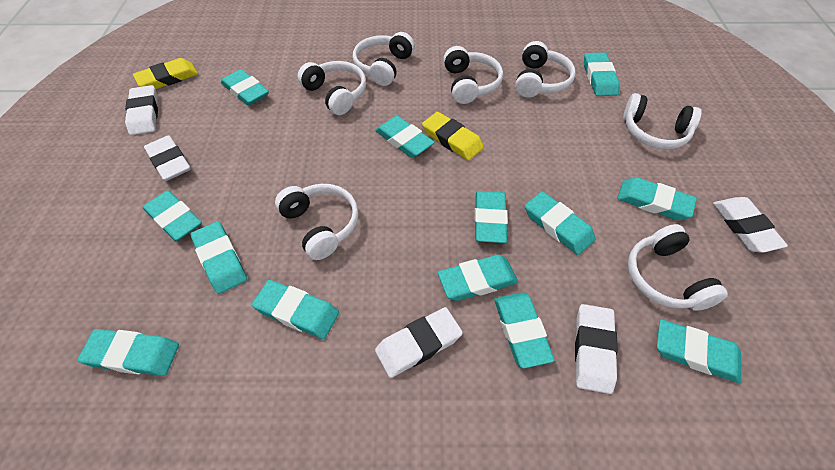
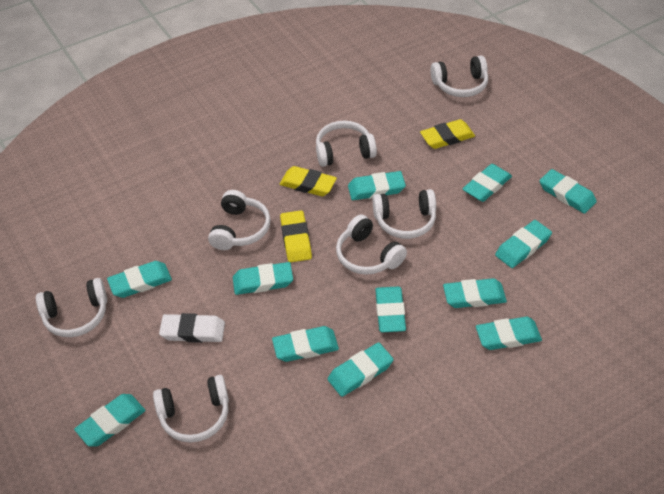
turquoise eraser: [78,329,179,376] [143,190,202,241] [191,221,247,294] [221,69,269,106] [252,280,339,339] [375,116,435,158] [438,255,518,301] [474,191,508,243] [494,292,555,368] [525,191,595,255] [584,52,620,96] [617,177,697,220] [657,319,741,383] = 13 -> [74,394,145,447] [107,261,172,298] [233,262,293,295] [272,326,339,362] [327,342,394,397] [348,171,406,200] [375,286,406,332] [443,278,507,308] [463,164,512,202] [476,317,542,350] [495,220,552,268] [539,169,597,214] = 12
white eraser: [125,85,158,135] [144,135,191,181] [375,307,463,378] [575,304,618,394] [713,197,788,253] = 5 -> [159,313,225,343] = 1
yellow eraser: [133,58,198,89] [422,112,484,160] = 2 -> [280,166,337,196] [280,210,312,262] [420,119,475,149] = 3

